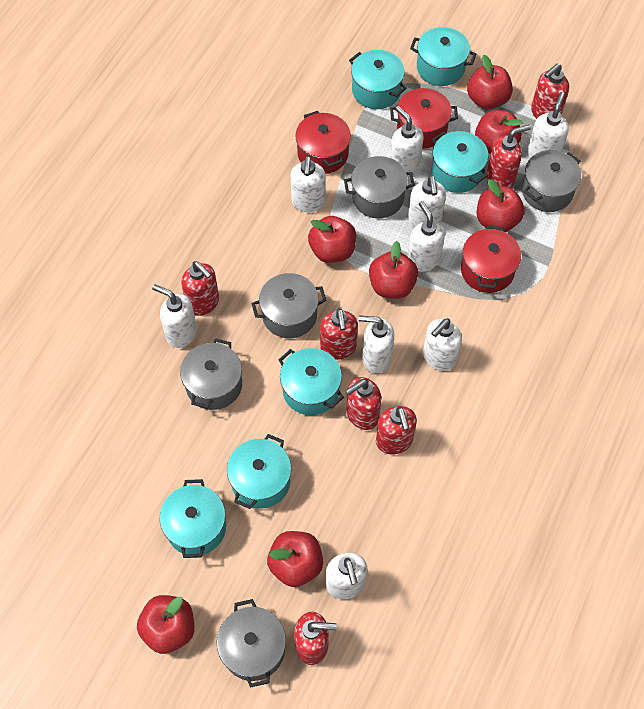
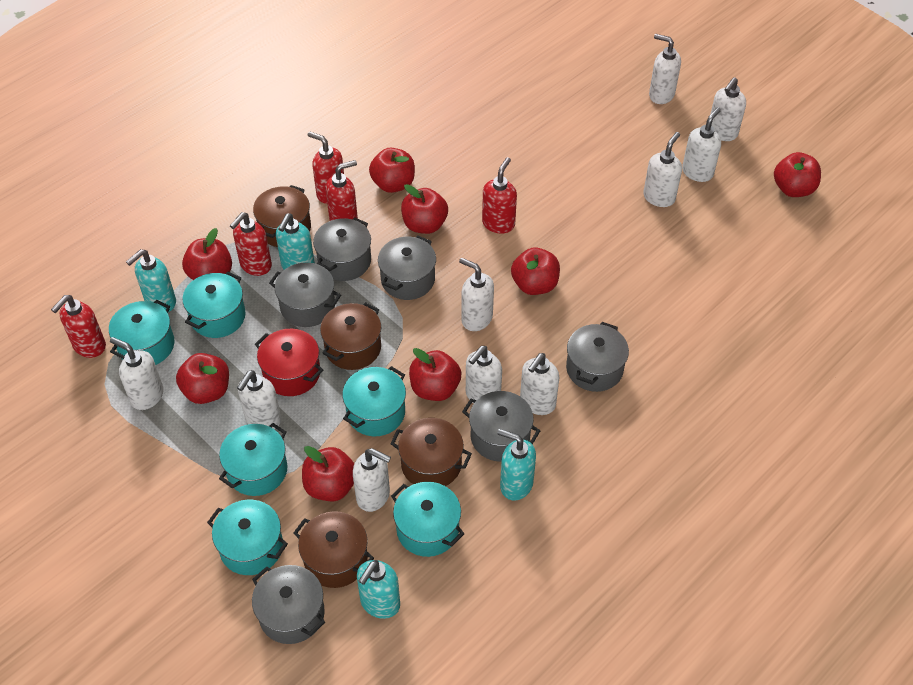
brown pot: none = 0 -> [253,185,311,247] [294,511,374,588] [320,302,381,370] [390,418,472,486] = 4
grey pot: [180,338,242,410] [217,599,286,688] [251,273,327,338] [344,156,415,218] [522,150,581,212] = 5 -> [252,565,325,644] [269,262,341,327] [313,218,371,281] [378,236,436,300] [462,391,541,461] [566,322,629,392] = 6
red apple: [137,595,194,654] [267,531,323,587] [308,216,356,263] [369,241,418,299] [467,55,513,110] [475,110,523,154] [477,179,525,232] = 7 -> [176,353,229,404] [182,228,232,280] [302,446,354,502] [369,148,415,193] [401,184,448,234] [409,348,461,401] [511,247,560,295] [774,152,821,197] = 8
red pot: [295,111,351,174] [390,88,458,149] [461,225,521,293] = 3 -> [255,329,323,396] = 1
red soap dispenser: [181,261,219,316] [294,612,337,665] [320,308,358,360] [345,377,381,430] [376,406,417,454] [487,125,531,188] [531,64,569,119] = 7 -> [51,295,106,358] [230,212,272,276] [308,131,344,204] [326,160,358,221] [482,157,517,234] = 5
turquoise soap dispenser: none = 0 -> [126,249,176,312] [276,214,315,270] [357,560,400,619] [497,429,536,501] = 4
white soap dispenser: [152,284,197,348] [291,156,326,212] [326,553,367,599] [359,315,394,373] [390,106,423,177] [407,201,445,272] [408,175,446,228] [423,318,462,371] [527,92,569,158] = 9 -> [110,337,164,410] [237,370,281,429] [353,448,391,512] [459,258,494,331] [466,346,502,404] [520,353,559,415] [643,132,682,207] [649,34,681,104] [682,107,721,182] [711,77,746,141] = 10

